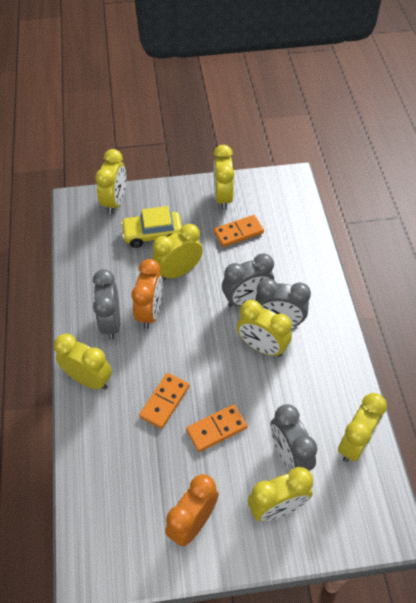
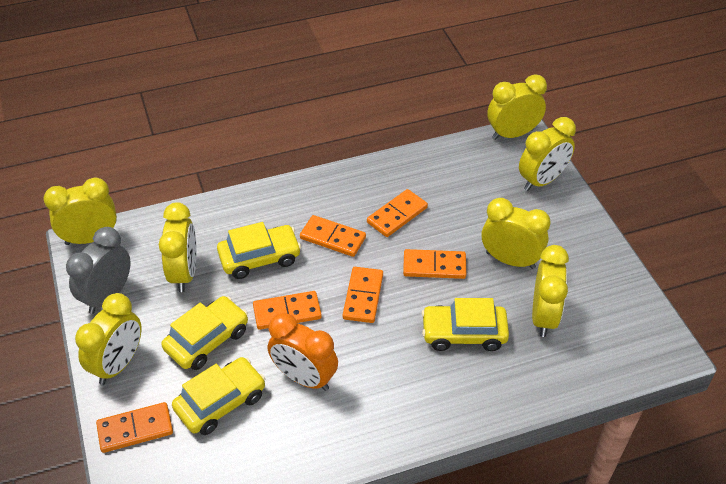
grey clock: [93,269,120,340] [222,253,274,307] [255,279,311,326] [271,404,317,471] = 4 -> [66,227,130,314] = 1
orange clock: [131,259,163,329] [165,474,219,546] = 2 -> [268,313,338,391] = 1
orange domino: [139,373,189,429] [186,404,247,452] [214,215,264,247] = 3 -> [96,402,173,453] [253,291,322,330] [300,215,366,257] [343,267,383,323] [367,189,428,237] [403,249,466,279] = 6
yellow car: [121,206,182,248] = 1 -> [161,296,248,370] [172,357,265,435] [217,222,301,279] [421,298,509,351] = 4

